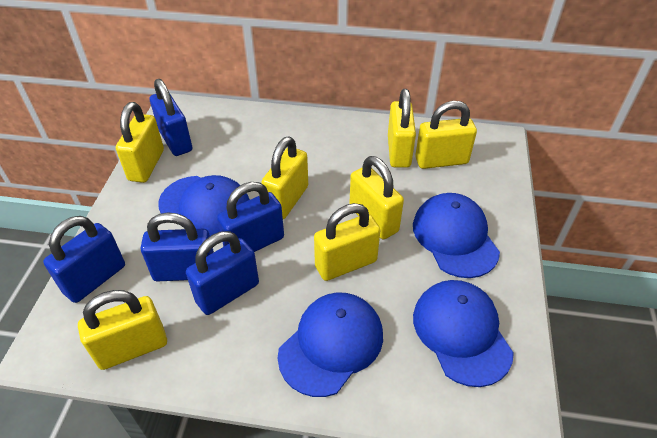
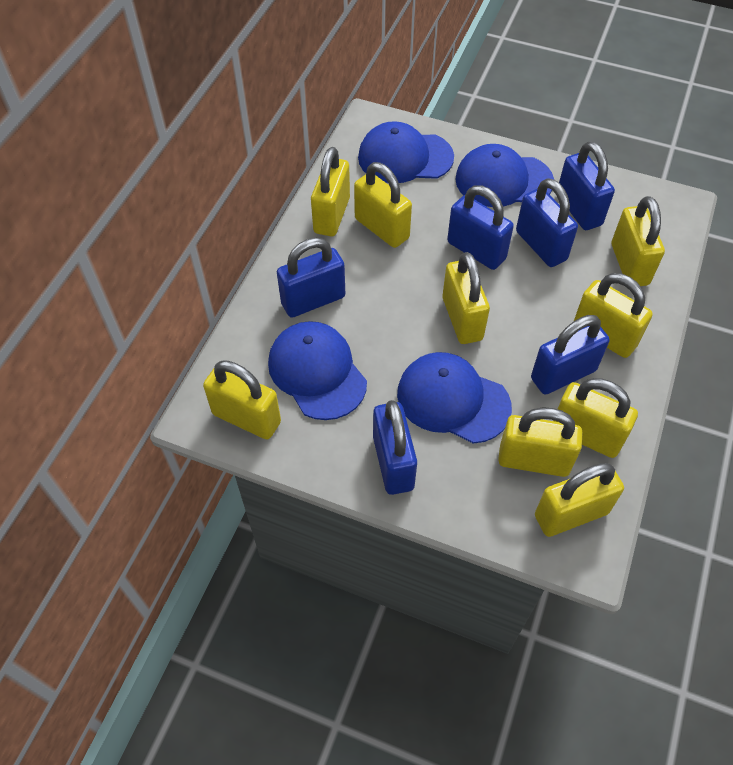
blue padlock: [43,216,125,303] [141,212,214,282] [150,79,192,156] [186,231,259,315] [217,182,284,252] = 5 -> [277,238,345,317] [373,400,417,495] [447,185,514,270] [516,178,578,267] [531,315,610,395] [559,141,615,230] = 6
yellow padlock: [78,290,167,370] [116,102,164,183] [261,136,308,219] [314,203,380,281] [349,156,404,239] [388,89,416,168] [415,101,477,169] = 7 -> [203,361,281,439] [311,147,350,236] [354,162,412,248] [443,252,490,344] [498,408,583,477] [535,463,624,537] [553,378,638,458] [573,273,653,358] [612,196,665,286] = 9

